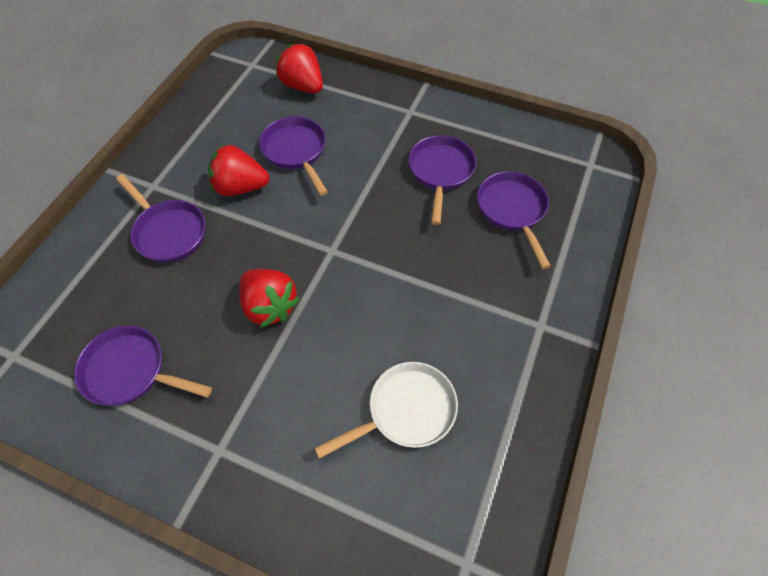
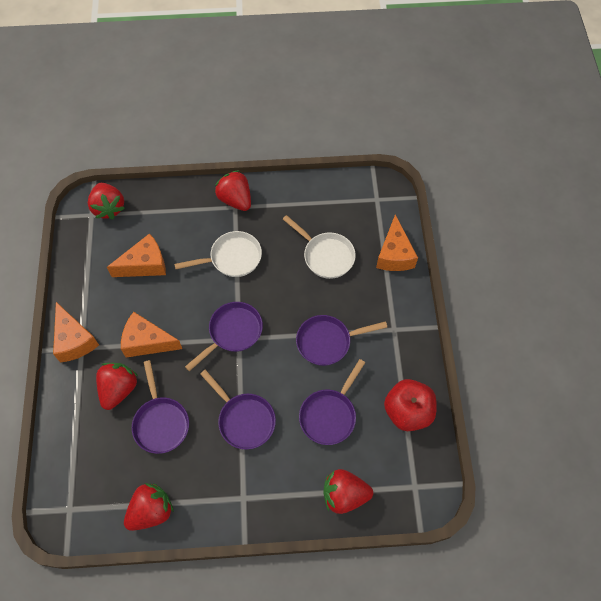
orange cheese: none = 0 -> [53,302,99,363] [107,233,166,277] [121,312,182,358] [376,214,418,271] = 4
red apple: none = 0 -> [384,379,437,431] = 1
red strawberry: [208,145,269,196] [239,269,300,328] [276,43,323,94] = 3 -> [88,183,125,219] [96,363,138,410] [124,483,174,531] [215,170,251,211] [323,469,373,514] = 5
white pan: [314,362,458,459] = 1 -> [174,231,262,277] [283,215,356,279] = 2

